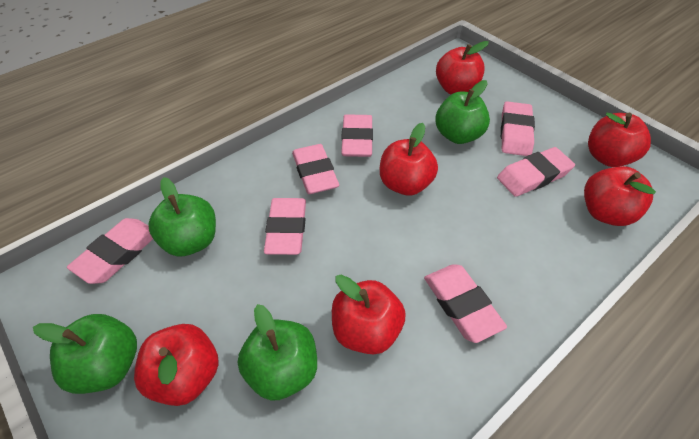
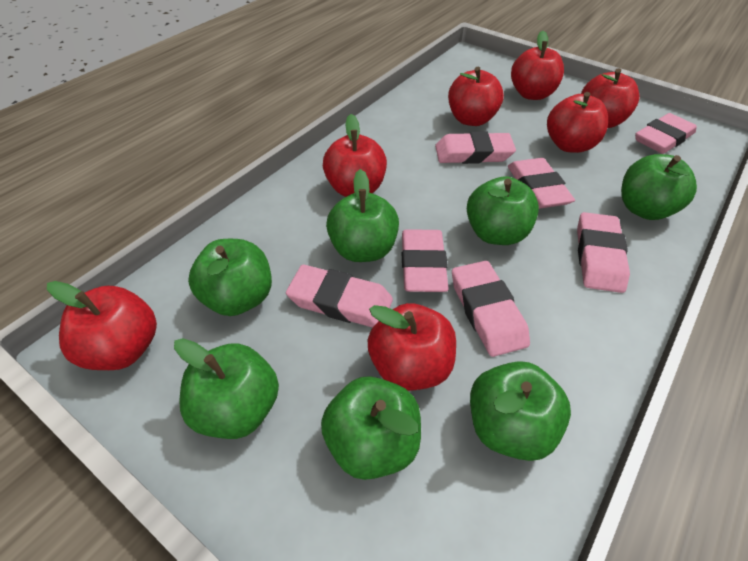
green apple: [33,314,137,394] [148,177,216,256] [238,304,317,401] [435,80,490,144] = 4 -> [174,338,279,439] [188,239,272,316] [321,376,421,480] [326,169,399,262] [467,176,539,245] [470,361,571,461] [621,154,697,220] = 7
red apple: [134,324,219,406] [332,275,406,355] [380,123,438,196] [436,41,489,95] [584,166,656,226] [588,113,651,167] = 6 -> [47,281,157,370] [323,114,387,197] [368,303,456,391] [448,67,504,126] [511,31,564,100] [547,92,608,153] [581,68,639,128] = 7

